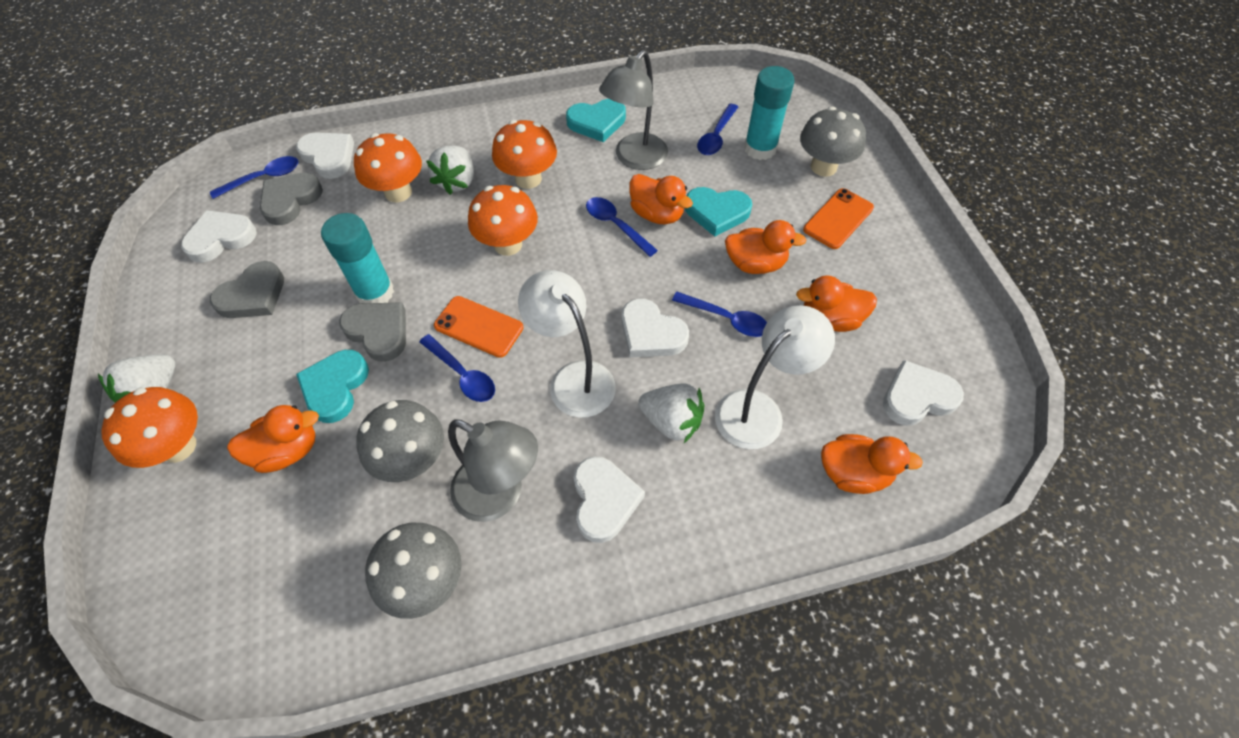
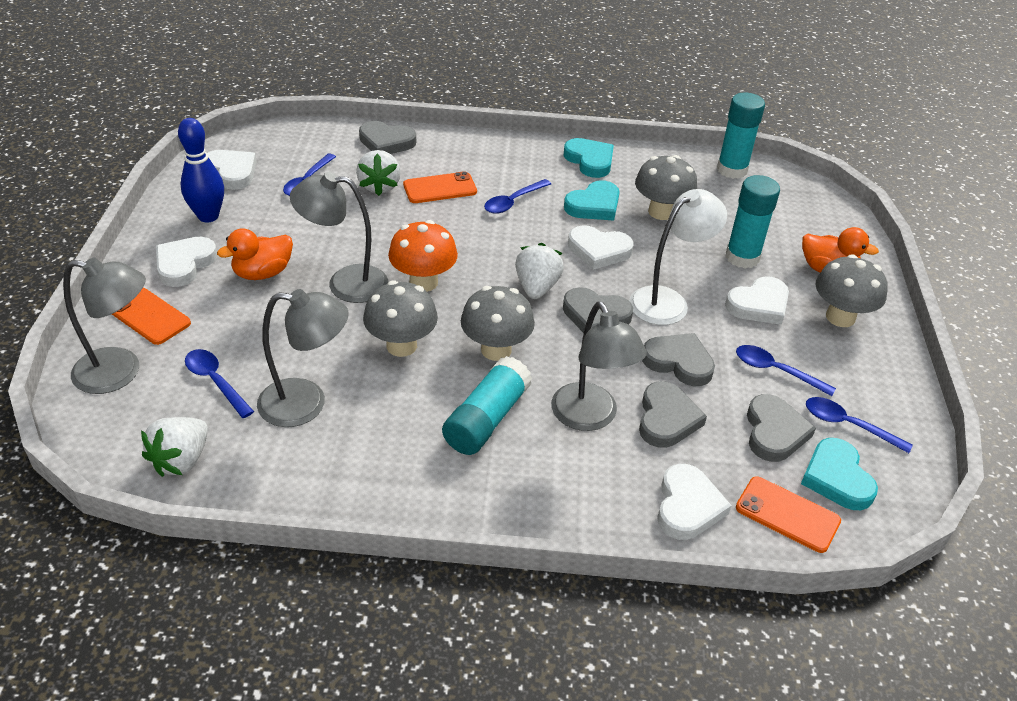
blue bowling pin: none = 0 -> [178,118,224,223] = 1
grey heart: [210,261,284,318] [260,173,323,225] [339,302,406,362] = 3 -> [359,121,416,154] [563,287,633,333] [639,381,707,448] [642,333,715,386] [747,394,816,462] = 5
grey lamp: [448,419,538,522] [599,50,668,170] = 2 -> [63,257,146,394] [257,289,349,427] [290,172,388,303] [551,302,647,431] = 4
grey mushroom: [356,400,444,482] [365,523,462,619] [800,106,866,177] = 3 -> [363,281,438,357] [461,286,535,361] [635,155,697,220] [816,254,888,327] = 4
orange duck: [227,405,319,473] [629,174,693,224] [725,220,807,274] [796,275,877,332] [821,434,923,494] = 5 -> [217,228,293,280] [802,227,879,273] = 2
orange mushroom: [101,387,198,468] [354,133,422,202] [468,185,538,256] [492,120,557,189] = 4 -> [388,220,458,292] = 1
orange phone: [434,296,523,358] [803,188,874,249] = 2 -> [112,288,191,345] [403,171,477,203] [736,476,841,553] = 3
turquoise glue stick: [321,213,394,303] [744,66,795,160] = 2 -> [442,356,532,455] [717,93,765,179] [726,175,780,269] = 3
white lamp: [518,270,616,418] [715,305,835,449] = 2 -> [629,189,727,325] = 1

